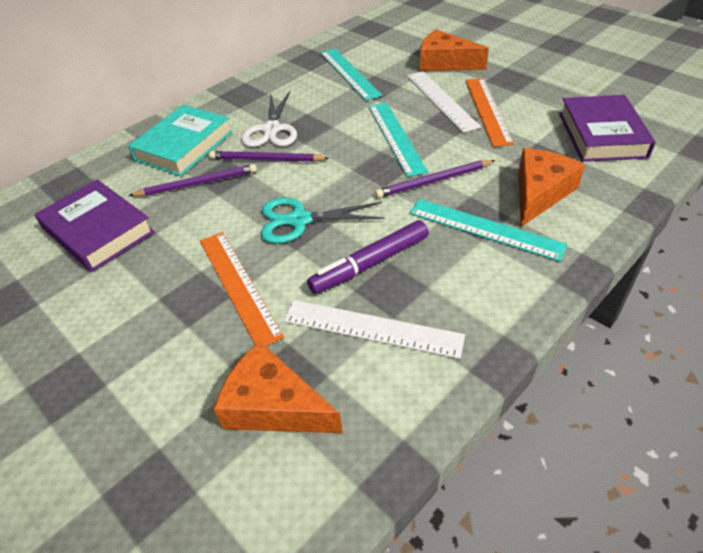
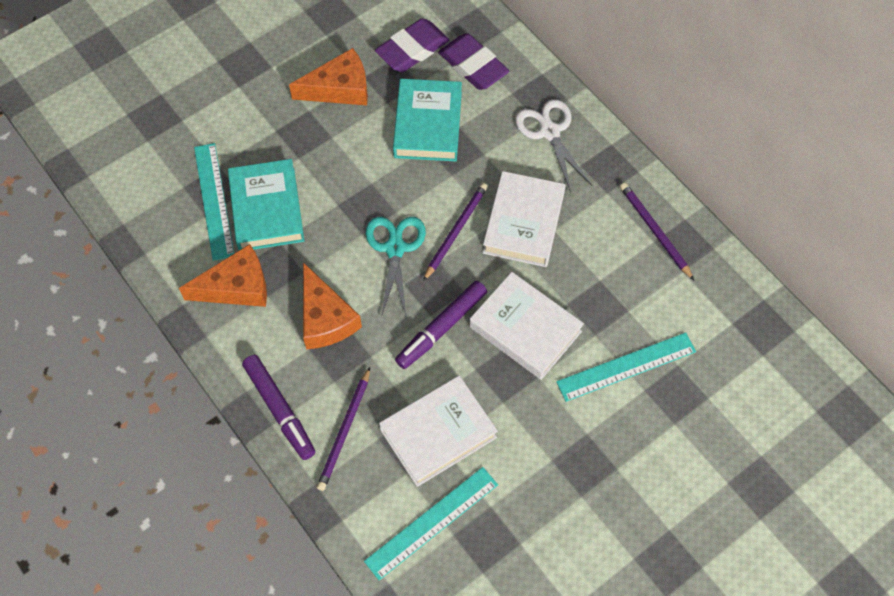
orange ruler: [200,232,284,346] [465,78,514,147] = 2 -> none = 0
purple book: [35,180,155,272] [559,95,656,162] = 2 -> none = 0
purple eraser: none = 0 -> [375,18,449,72] [438,34,509,90] = 2
purple marker: [307,220,429,294] = 1 -> [242,355,315,460] [395,281,487,369] = 2
turquoise book: [128,105,232,176] = 1 -> [228,159,304,250] [393,79,462,161] = 2
white book: none = 0 -> [379,375,498,487] [470,272,584,380] [483,171,566,267] = 3
white ruler: [284,300,465,359] [407,71,481,133] = 2 -> none = 0

